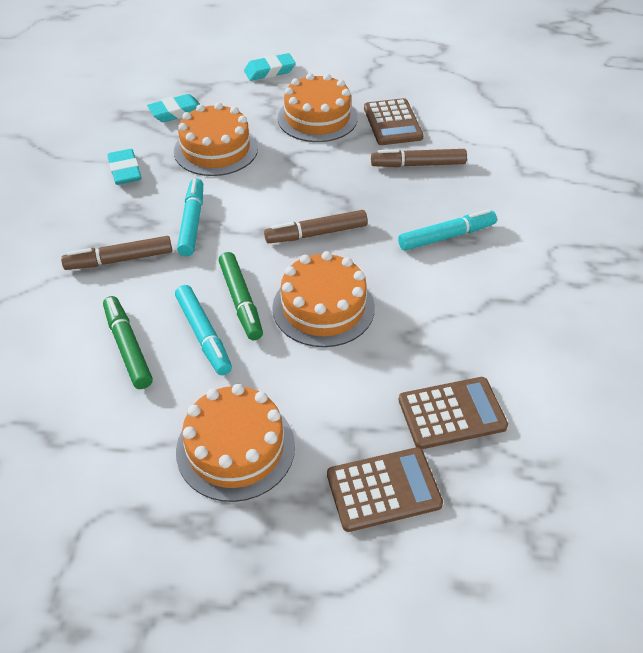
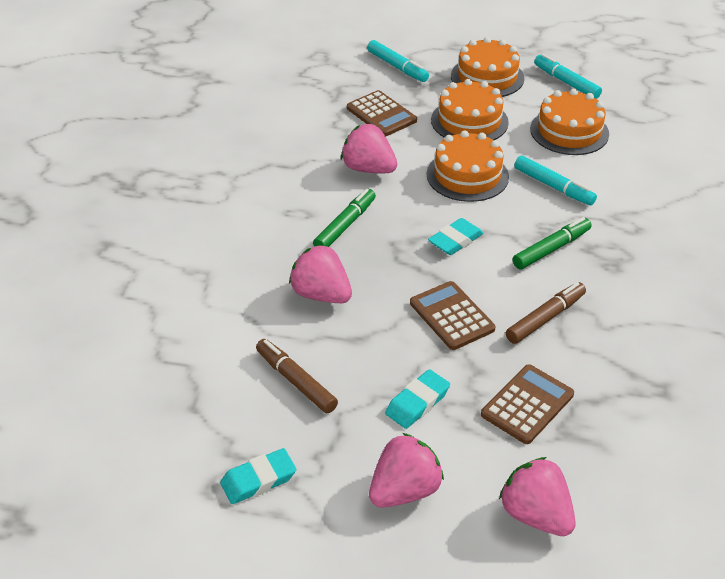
brown marker: [61,236,172,270] [264,210,368,243] [371,149,467,167] = 3 -> [256,339,338,413] [506,282,586,344] = 2
pink strawberry: none = 0 -> [289,244,352,303] [341,124,397,173] [369,433,444,508] [499,457,576,536] = 4

